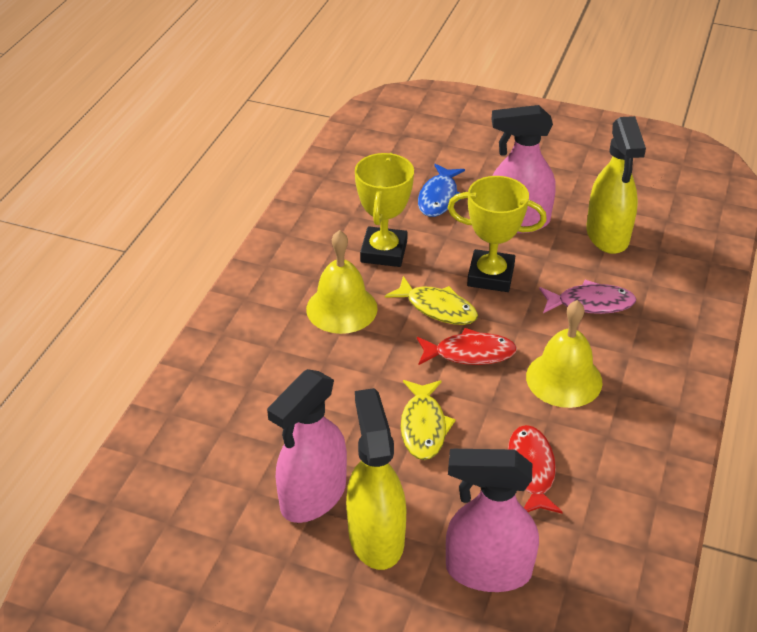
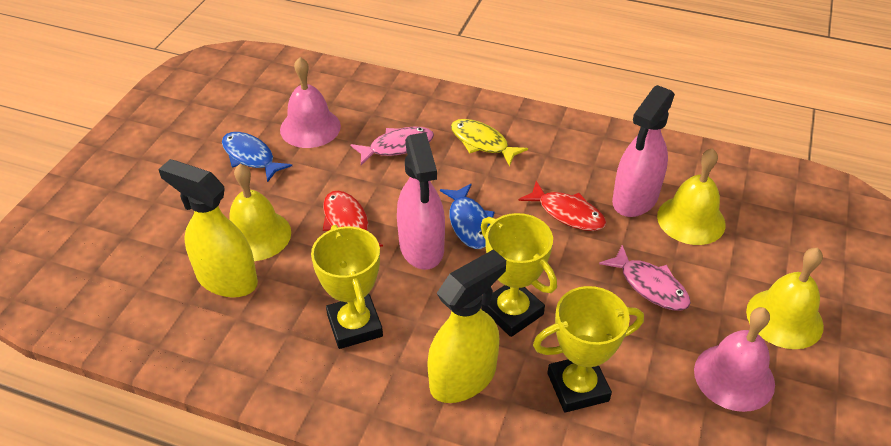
blue fish: [418,164,465,217] = 1 -> [222,132,292,183] [440,183,495,249] = 2
pink bell: none = 0 -> [280,57,341,148] [694,307,775,412] = 2
pink fish: [539,280,637,314] = 1 -> [351,126,434,165] [599,245,691,310] = 2
pink spray bottle: [267,369,347,523] [446,449,539,592] [491,105,556,233] = 3 -> [397,133,445,270] [612,85,675,217] = 2
yellow bell: [306,230,378,334] [526,300,603,408] = 2 -> [229,164,291,261] [657,148,726,245] [746,248,824,349] = 3
yellow fish: [385,276,478,325] [401,380,456,460] = 2 -> [451,119,528,166] = 1
yellow trophy: [355,153,414,267] [447,176,547,292] = 2 -> [311,225,383,349] [481,213,557,337] [533,286,644,413] = 3

